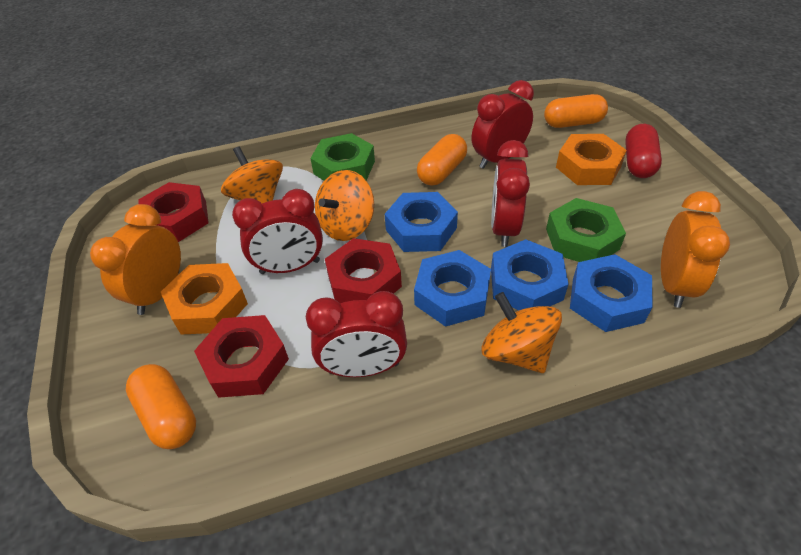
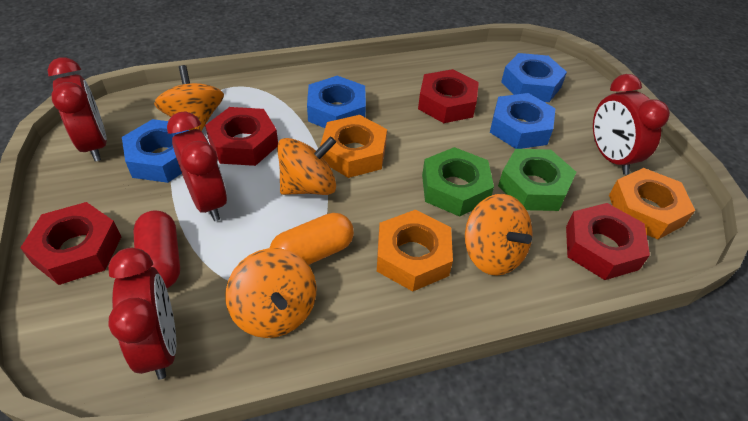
orange capsule: [126,364,196,449] [417,134,467,186] [544,94,608,128] = 3 -> [269,213,354,265] = 1
orange clock: [90,204,181,315] [661,191,730,308] = 2 -> none = 0
orange nut: [161,263,248,335] [556,134,627,185] = 2 -> [320,115,387,178] [377,210,453,291] [609,168,695,239] = 3
orange spinning top: [221,146,283,204] [315,170,374,241] [482,292,562,373] = 3 -> [154,65,224,131] [225,248,317,338] [277,136,336,195] [465,194,532,276] = 4
red nut: [139,182,209,242] [194,315,289,398] [325,238,402,303] = 3 -> [20,202,121,285] [205,107,278,166] [418,69,479,123] [566,203,650,280] = 4

